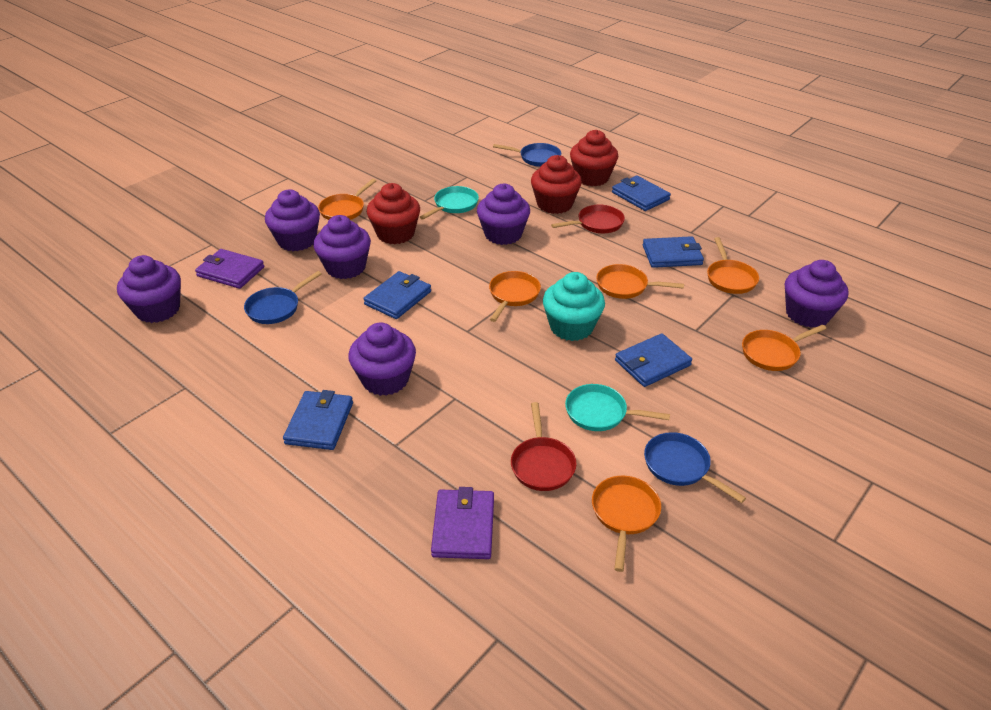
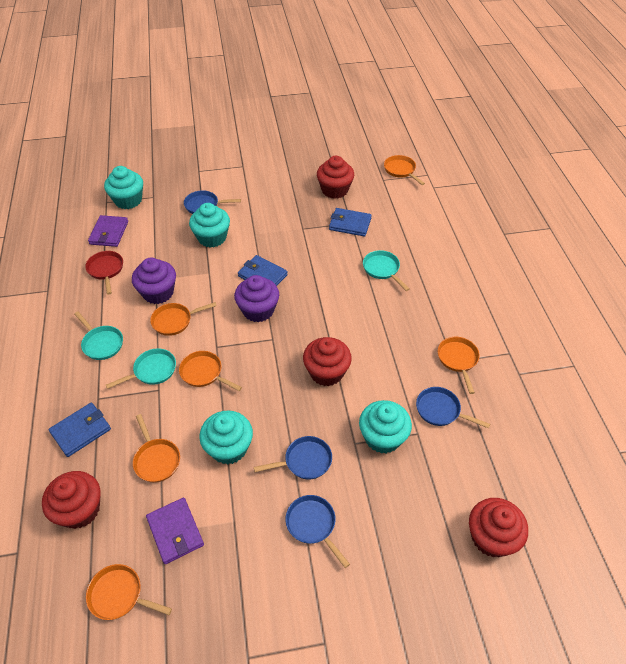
blue pan: [244,271,322,324] [493,143,561,167] [644,432,746,503] = 3 -> [184,190,241,214] [254,436,332,479] [286,495,350,568] [416,387,490,429] = 4
blue wallet: [283,390,353,450] [363,271,431,319] [612,175,671,211] [615,333,692,387] [643,236,704,268] = 5 -> [48,403,111,457] [238,255,288,286] [329,208,372,237] = 3
purple cupcake: [117,255,181,323] [265,189,320,251] [314,215,371,279] [348,322,416,396] [477,184,530,245] [785,260,849,328] = 6 -> [132,258,176,304] [234,275,279,322] = 2
red cupcake: [367,183,420,244] [531,155,582,214] [570,130,618,186] = 3 -> [42,471,101,529] [303,337,352,386] [317,156,354,199] [469,498,528,557] = 4
red pan: [511,402,577,491] [551,205,625,233] = 2 -> [85,251,123,295] = 1
turquoise cupcake: [543,272,605,341] = 1 -> [104,166,143,209] [189,203,230,247] [199,411,253,465] [359,400,412,454] = 4
turquoise pan: [420,186,479,220] [565,384,670,431] = 2 -> [74,311,123,360] [106,348,176,389] [363,250,410,291] = 3

